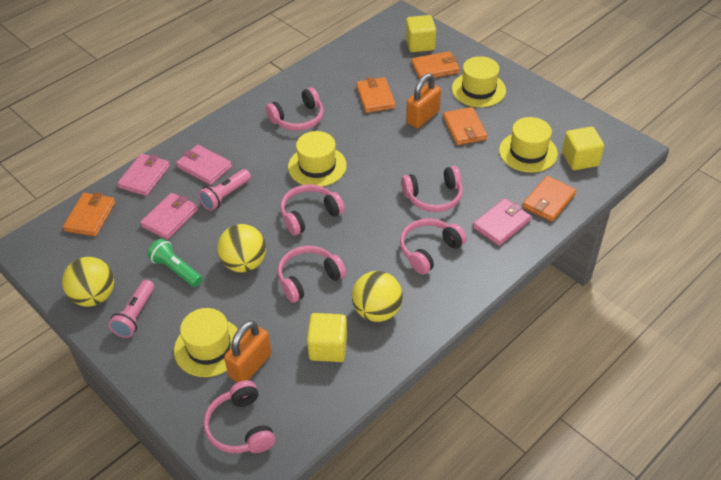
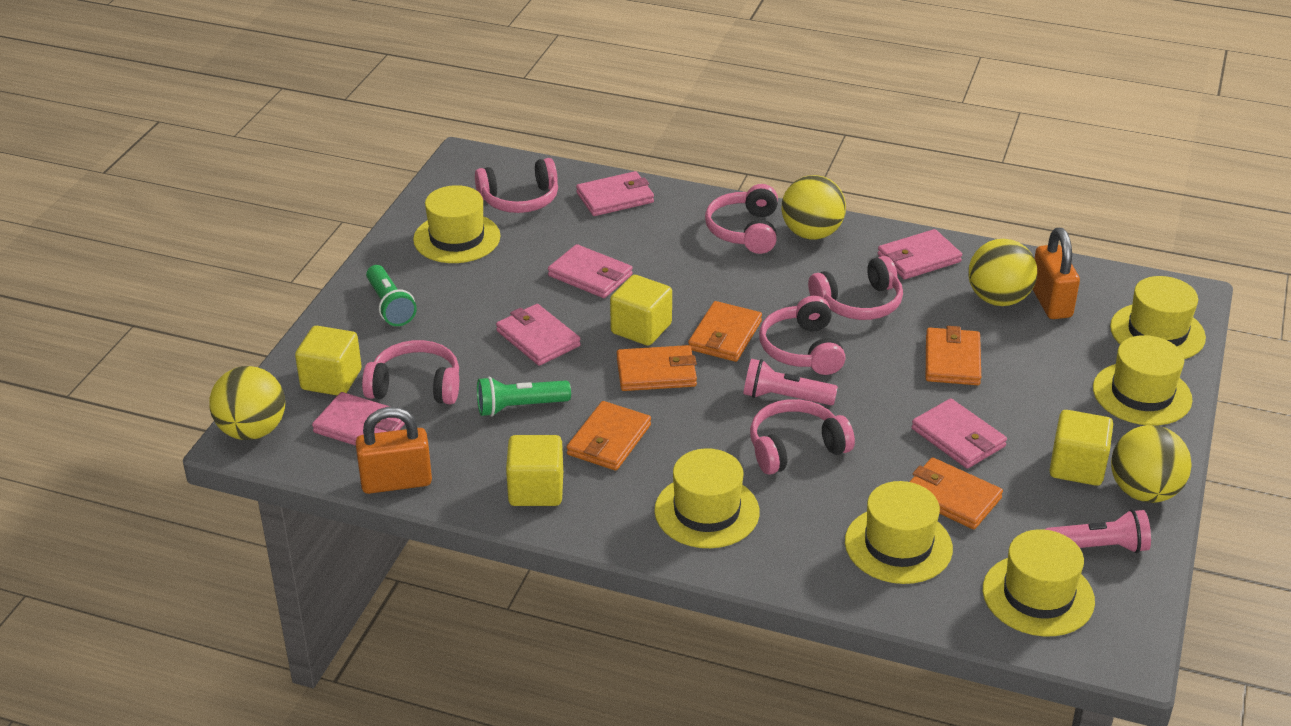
green flashlight: [147,239,203,287] = 1 -> [366,265,417,326] [477,377,571,417] = 2
pink wallet: [117,153,170,196] [140,193,198,240] [176,145,232,185] [473,198,531,246] = 4 -> [312,392,405,446] [496,304,581,366] [548,244,633,298] [576,171,654,216] [878,229,962,279] [912,399,1007,469] = 6
yellow ball: [62,257,114,307] [217,224,266,272] [352,271,403,322] = 3 -> [210,366,285,440] [782,175,846,239] [968,239,1037,306] [1111,425,1192,503] = 4
yellow cube: [307,313,347,362] [406,15,436,52] [562,127,604,170] = 3 -> [295,326,362,395] [506,435,563,506] [610,275,672,346] [1049,410,1113,486] = 4
yellow hat: [174,308,238,377] [288,131,347,187] [452,56,506,107] [499,117,558,173] = 4 -> [413,185,501,263] [654,448,760,548] [845,481,953,584] [983,529,1095,636] [1093,335,1192,425] [1110,276,1206,359] = 6

